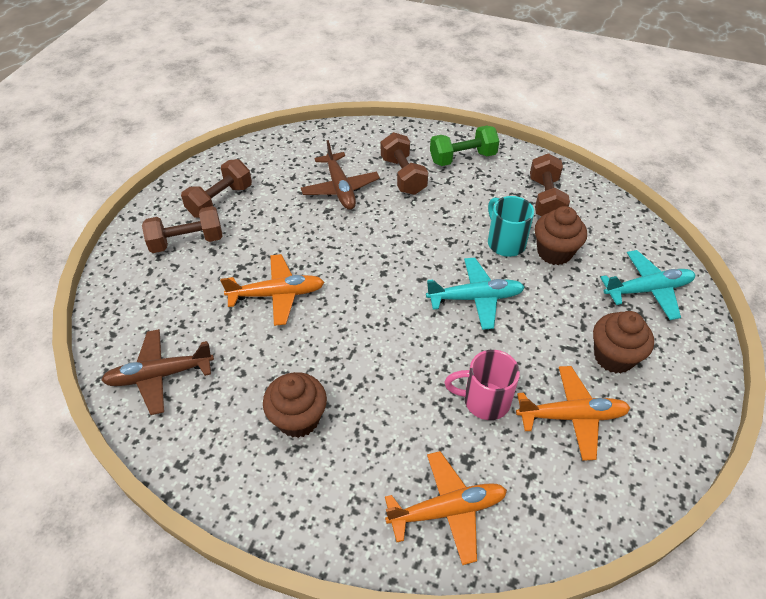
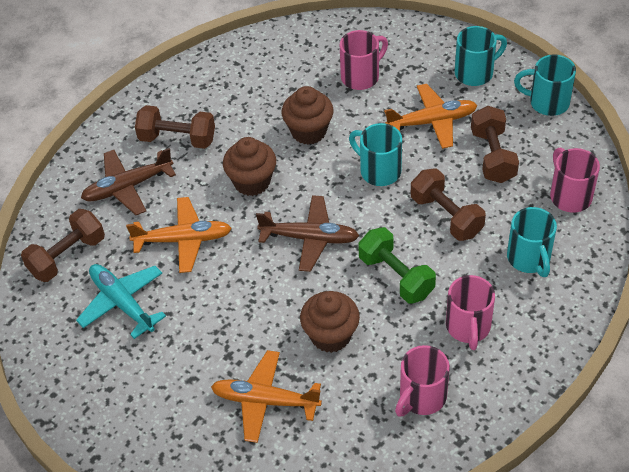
pink mug: [445,350,520,420] = 1 -> [340,30,388,90] [395,345,450,417] [446,275,495,350] [550,147,600,213] = 4
turquoise mug: [488,196,534,257] = 1 -> [349,123,402,186] [455,26,507,86] [507,207,557,277] [514,54,576,116] = 4
turquoise plane: [426,258,525,330] [600,250,695,320] = 2 -> [76,264,166,339] = 1

